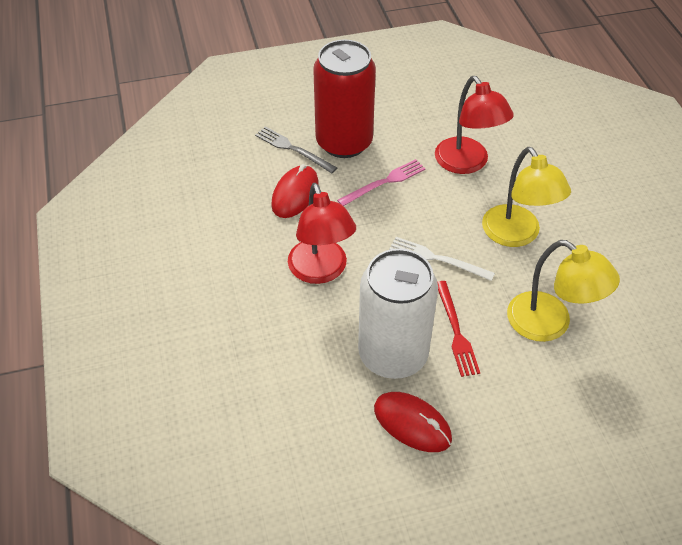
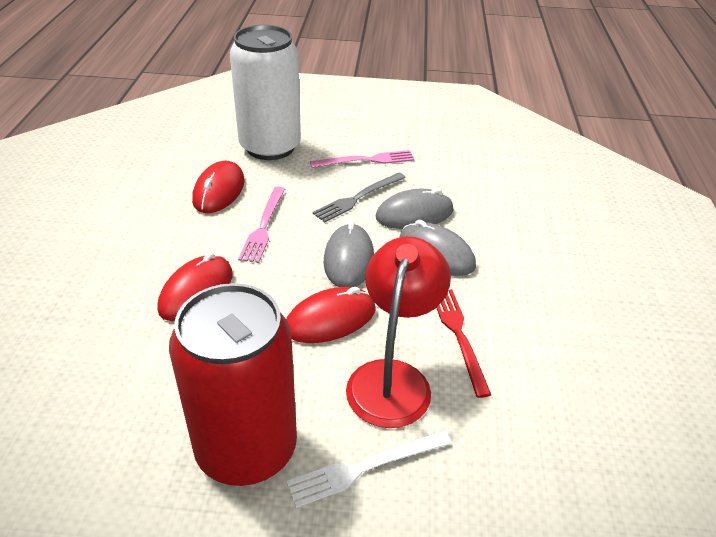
grey mouse: none = 0 -> [324,221,374,287] [375,188,453,229] [399,220,476,276] = 3
pink fork: [337,159,426,206] = 1 -> [238,187,285,263] [310,150,415,168] = 2
red lamp: [288,183,356,284] [435,76,514,174] = 2 -> [346,236,451,428] = 1
red mouse: [271,164,319,218] [374,392,452,452] = 2 -> [157,252,233,321] [192,161,245,213] [286,287,376,343] = 3
yellow lamp: [482,147,571,247] [507,240,620,342] = 2 -> none = 0

